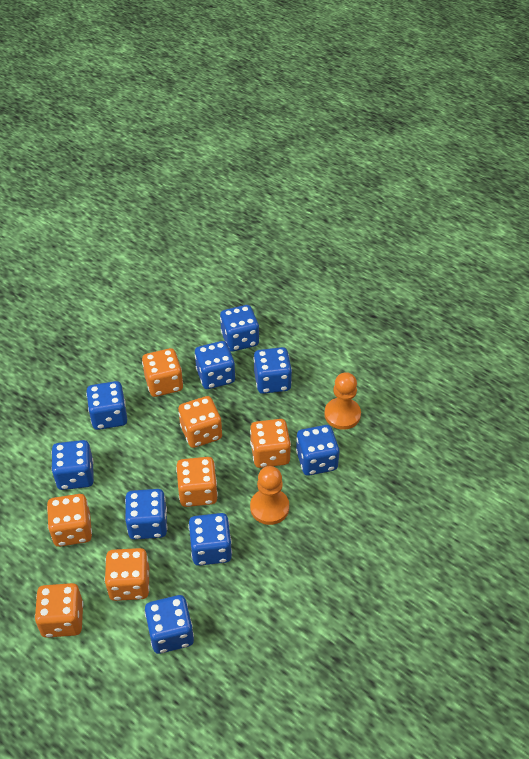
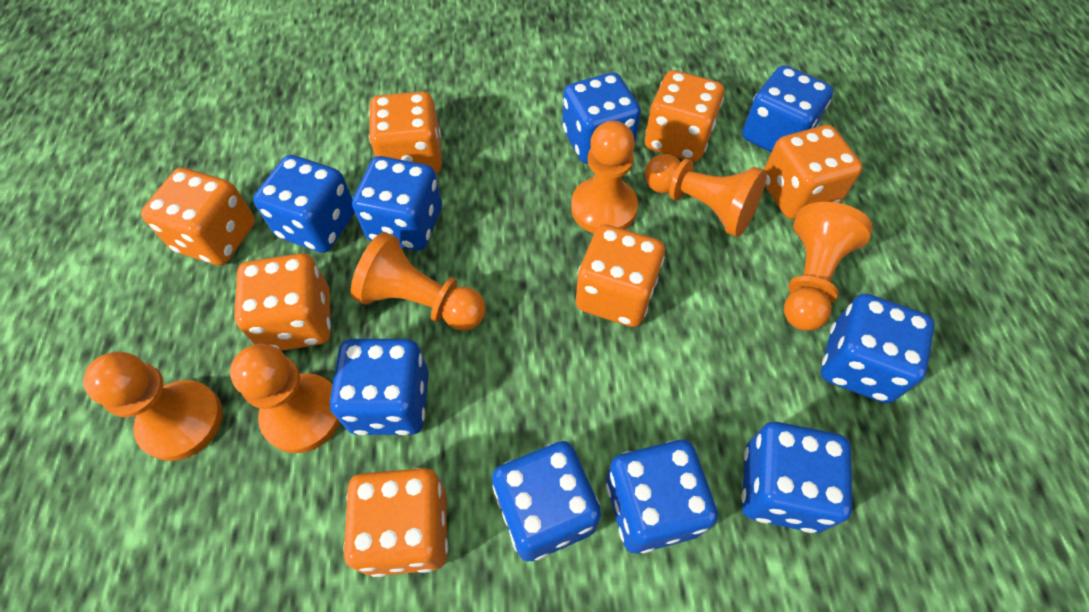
orange pawn: [250,466,289,525] [324,372,361,430] = 2 -> [83,352,223,461] [230,344,340,453] [351,232,486,331] [571,121,638,234] [645,154,767,237] [784,202,873,331] = 6

